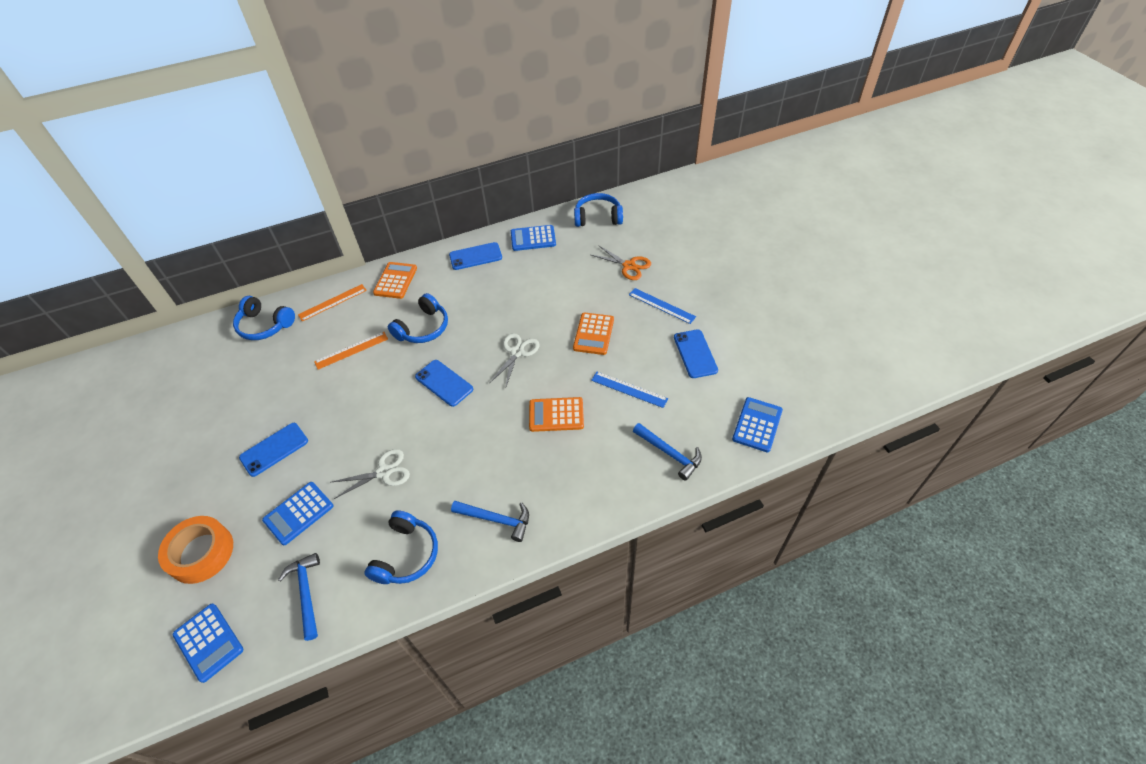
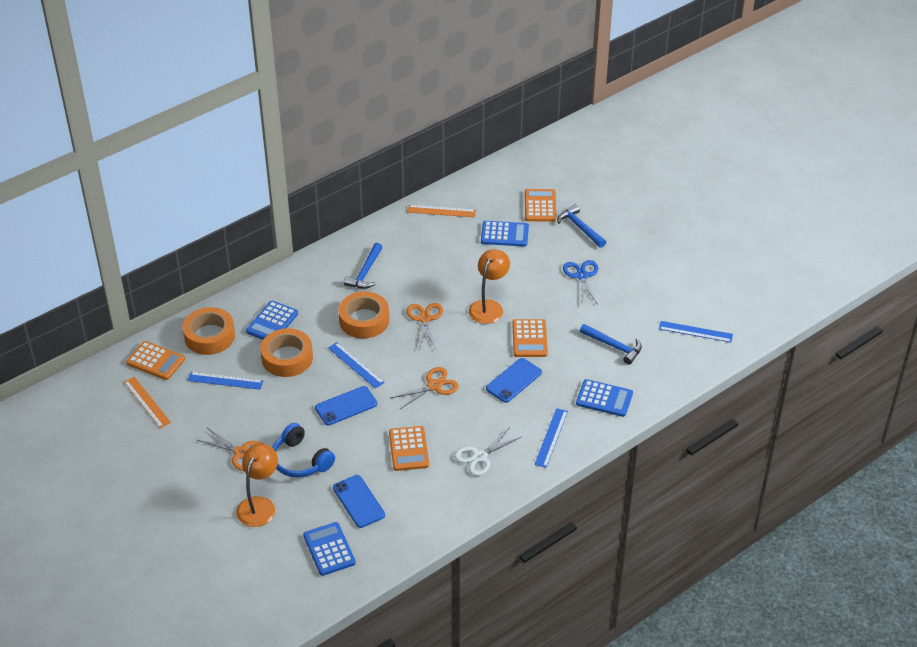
blue headphones: [233,296,295,340] [365,510,438,584] [388,293,448,343] [574,193,623,227] = 4 -> [272,423,335,478] = 1
blue phone: [239,423,308,477] [415,360,473,407] [449,242,502,270] [674,329,718,378] = 4 -> [315,386,377,425] [333,475,385,528] [486,358,542,403] = 3
blue ruler: [591,372,668,408] [629,288,696,324] = 2 -> [187,372,264,390] [328,342,385,389] [535,408,568,468] [659,321,733,342] = 4
blue scissors: none = 0 -> [563,260,598,305] = 1
orange calculator: [373,262,417,299] [529,397,584,432] [573,313,614,355] = 3 -> [126,341,185,380] [389,426,429,471] [512,319,548,357] [525,189,556,222] = 4
orange lamp: none = 0 -> [236,444,278,527] [469,249,510,324] = 2
orange scissors: [591,245,651,280] = 1 -> [197,428,263,471] [391,367,459,410] [406,303,443,350] = 3
orange tape: [158,516,233,584] = 1 -> [182,307,235,355] [260,328,313,377] [338,291,389,338] = 3
white scissors: [332,449,410,499] [489,333,540,389] = 2 -> [454,427,521,476] = 1

